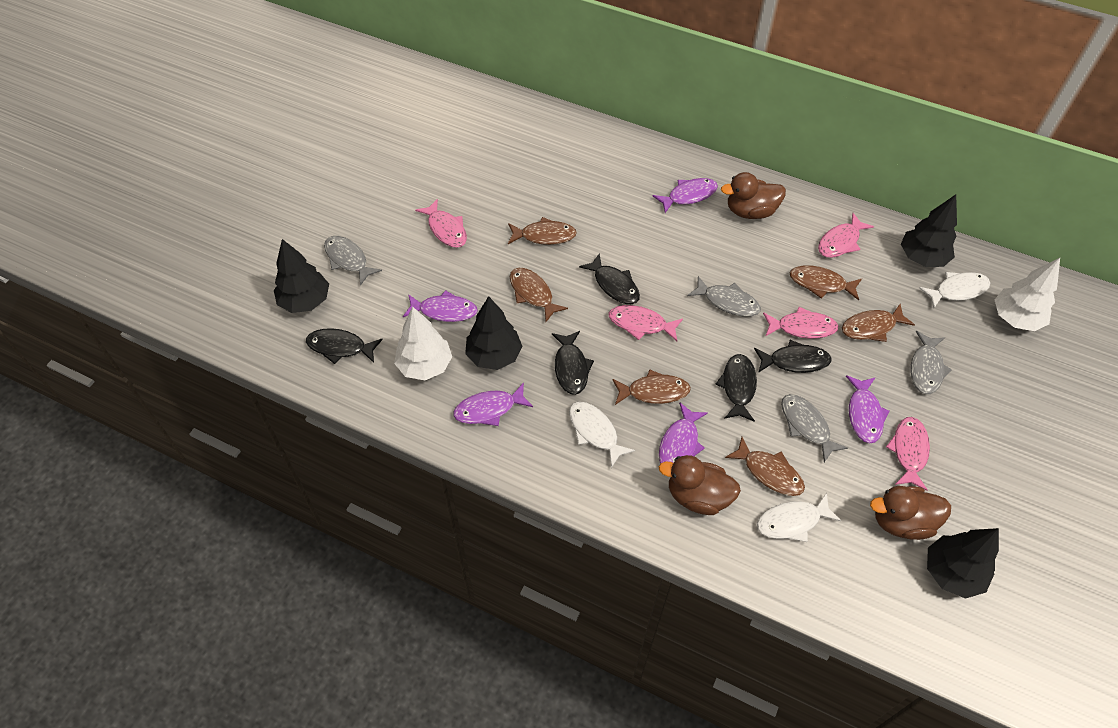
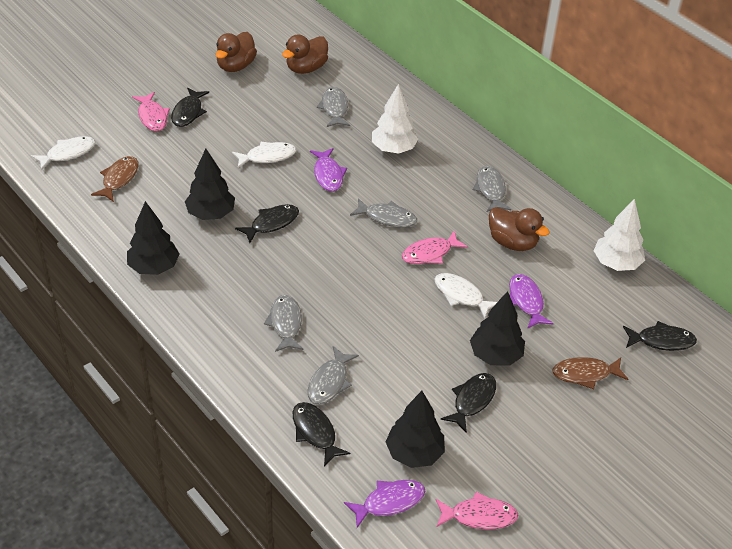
brown fish: [508,217,577,245] [510,268,568,322] [612,369,691,405] [725,437,805,496] [789,265,862,300] [842,304,915,342] = 6 -> [91,156,138,202] [552,357,628,389] = 2
grey fish: [324,236,382,286] [687,276,761,317] [781,394,848,462] [911,331,952,394] = 4 -> [264,295,303,352] [308,346,359,405] [317,87,350,127] [350,198,417,228] [473,166,511,212] = 5
pink fish: [415,199,467,248] [609,305,683,341] [763,307,838,339] [818,213,874,258] [886,417,930,491] = 5 -> [132,92,170,131] [402,231,468,264] [436,492,519,530] = 3
purple fish: [403,290,478,322] [453,382,533,426] [653,178,718,213] [659,402,708,464] [846,375,890,443] = 5 -> [310,148,347,192] [344,480,425,528] [509,274,554,329] = 3

